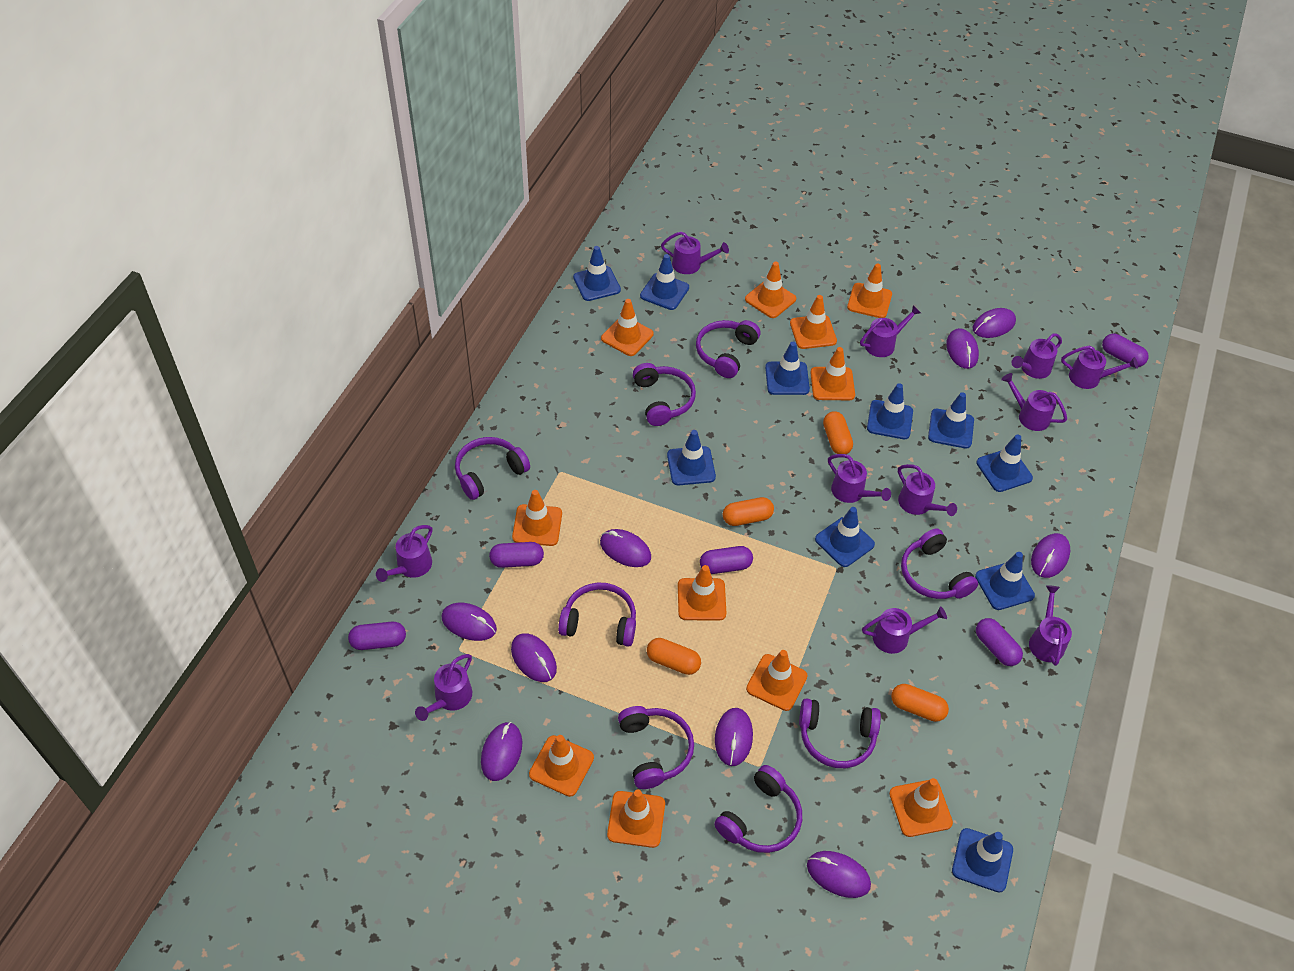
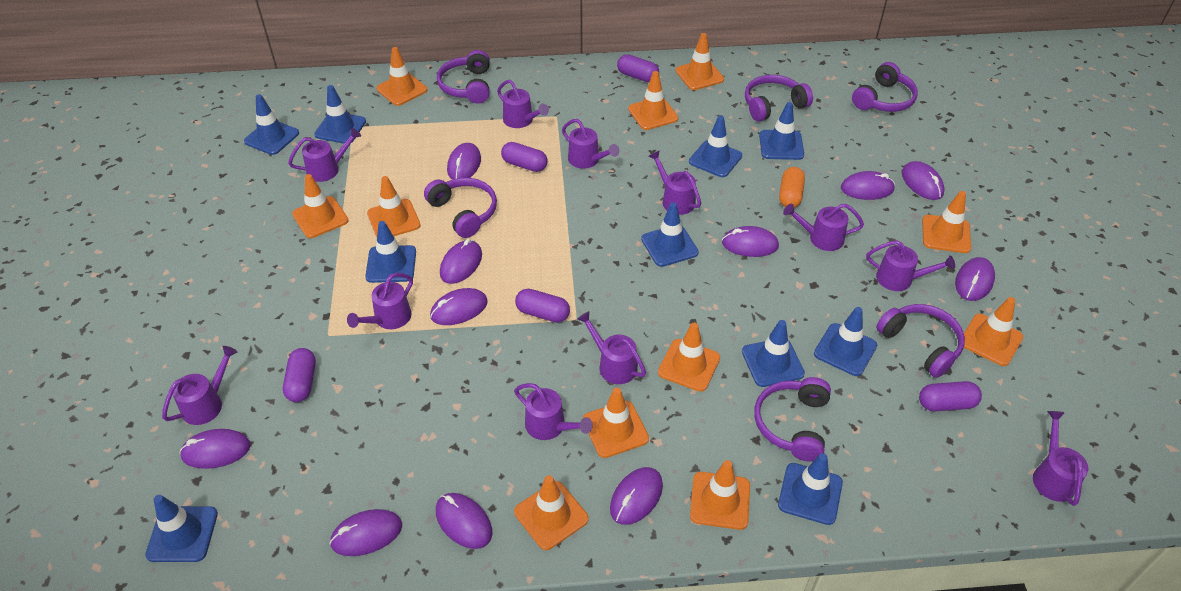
orange capsule: [647,638,701,675] [723,497,774,526] [823,411,853,454] [891,684,949,722] = 4 -> [779,167,805,208] = 1
purple headphones: [455,437,530,500] [558,582,636,647] [618,706,694,789] [633,363,696,426] [696,320,760,378] [714,765,802,853] [799,698,881,768] [901,528,978,599] = 8 -> [424,178,497,238] [437,50,490,103] [745,75,813,121] [754,377,831,462] [852,62,918,112] [876,304,965,378] = 6
purple mouse: [442,603,497,641] [481,722,522,781] [511,633,557,682] [600,529,651,567] [715,708,753,766] [807,851,871,898] [946,328,979,369] [973,308,1016,338] [1031,533,1070,578] = 9 -> [179,429,251,469] [329,509,402,556] [430,288,488,325] [436,493,492,549] [440,239,482,284] [447,143,481,180] [610,467,663,525] [722,226,779,257] [841,171,895,200] [902,161,944,200] [955,257,995,301] = 11

